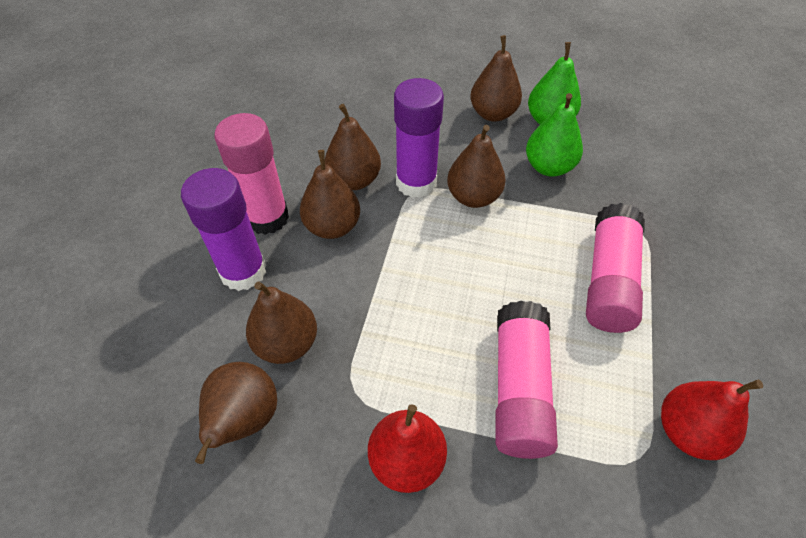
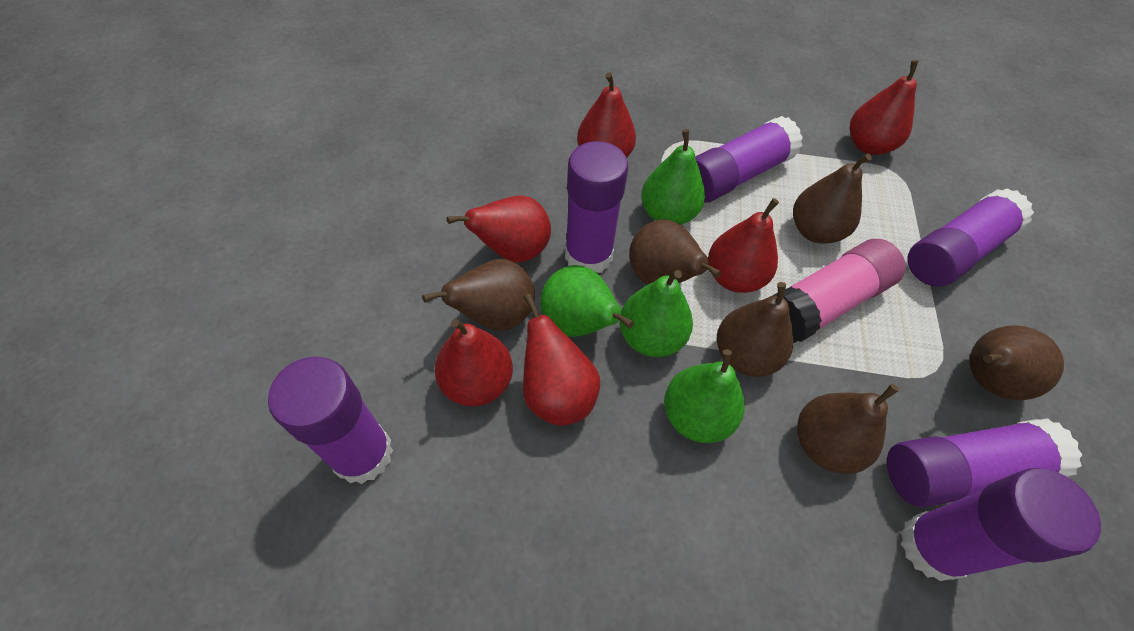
green pear: [526,93,583,177] [528,42,581,124] = 2 -> [540,265,634,337] [619,270,693,357] [641,129,705,225] [664,349,745,443] = 4
pink glue stick: [215,113,289,235] [495,301,558,459] [586,203,645,333] = 3 -> [772,239,906,343] = 1
purple glue stick: [181,168,266,291] [394,78,444,198] = 2 -> [268,357,393,484] [565,141,628,273] [695,116,803,203] [887,418,1082,507] [901,468,1101,581] [907,188,1034,287] = 6
red pear: [368,404,447,493] [661,380,763,460] = 2 -> [435,319,513,406] [447,195,551,263] [523,294,600,426] [577,72,636,158] [708,198,779,293] [850,60,918,155] = 6

